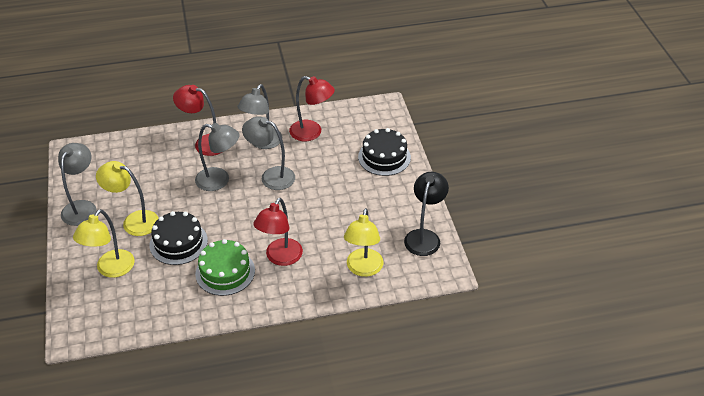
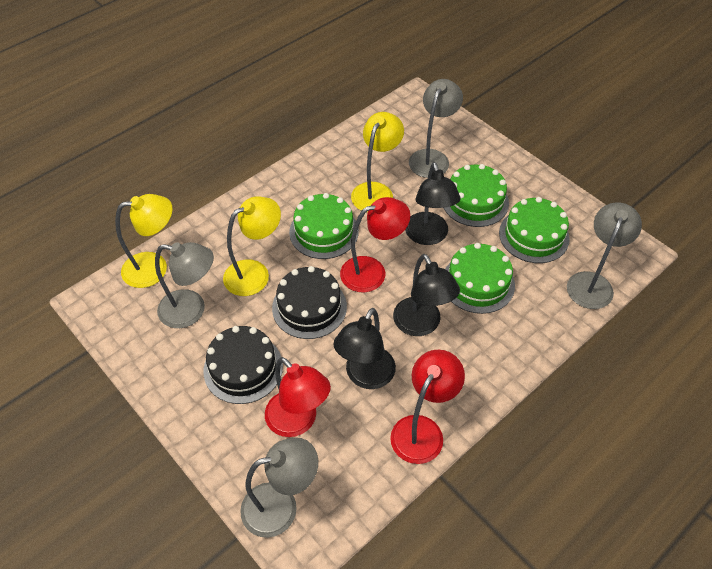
black lamp: [404,172,449,256] = 1 -> [333,308,396,389] [393,254,460,336] [405,162,461,245] = 3
green cake: [195,239,255,296] = 1 -> [289,193,359,259] [444,164,509,227] [445,243,515,314] [499,197,570,263] = 4

